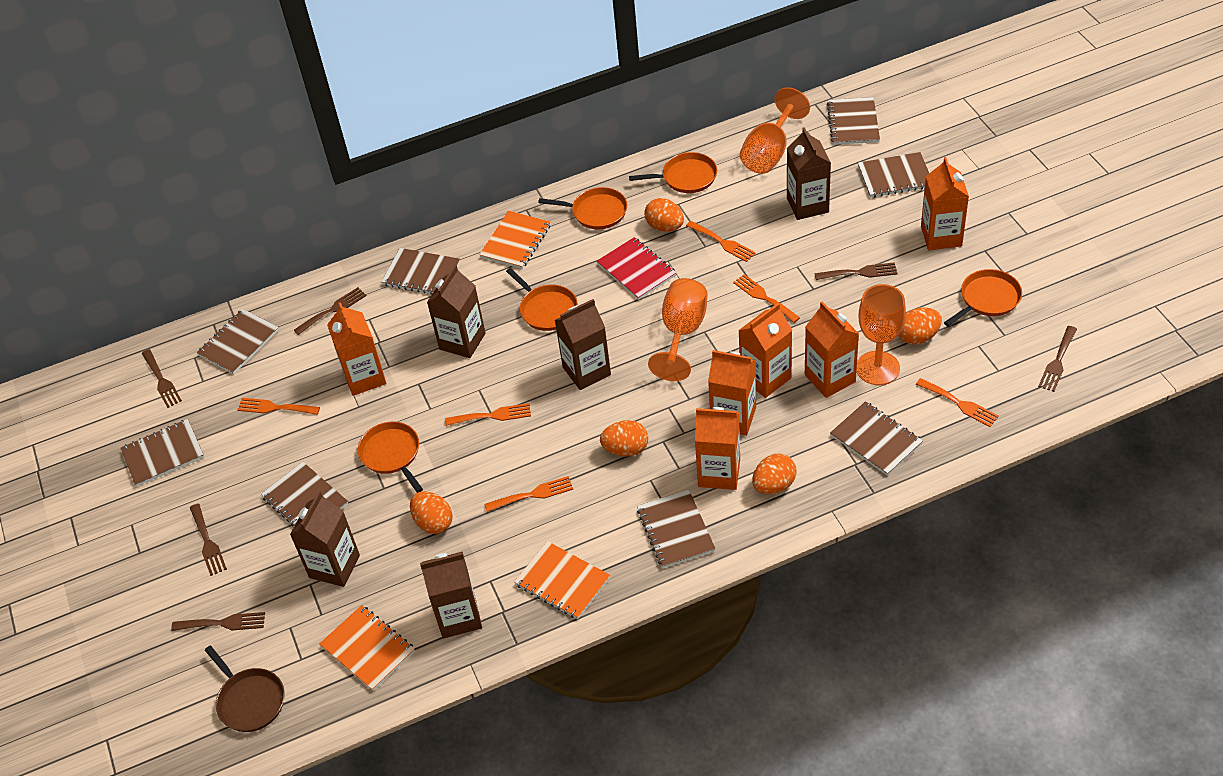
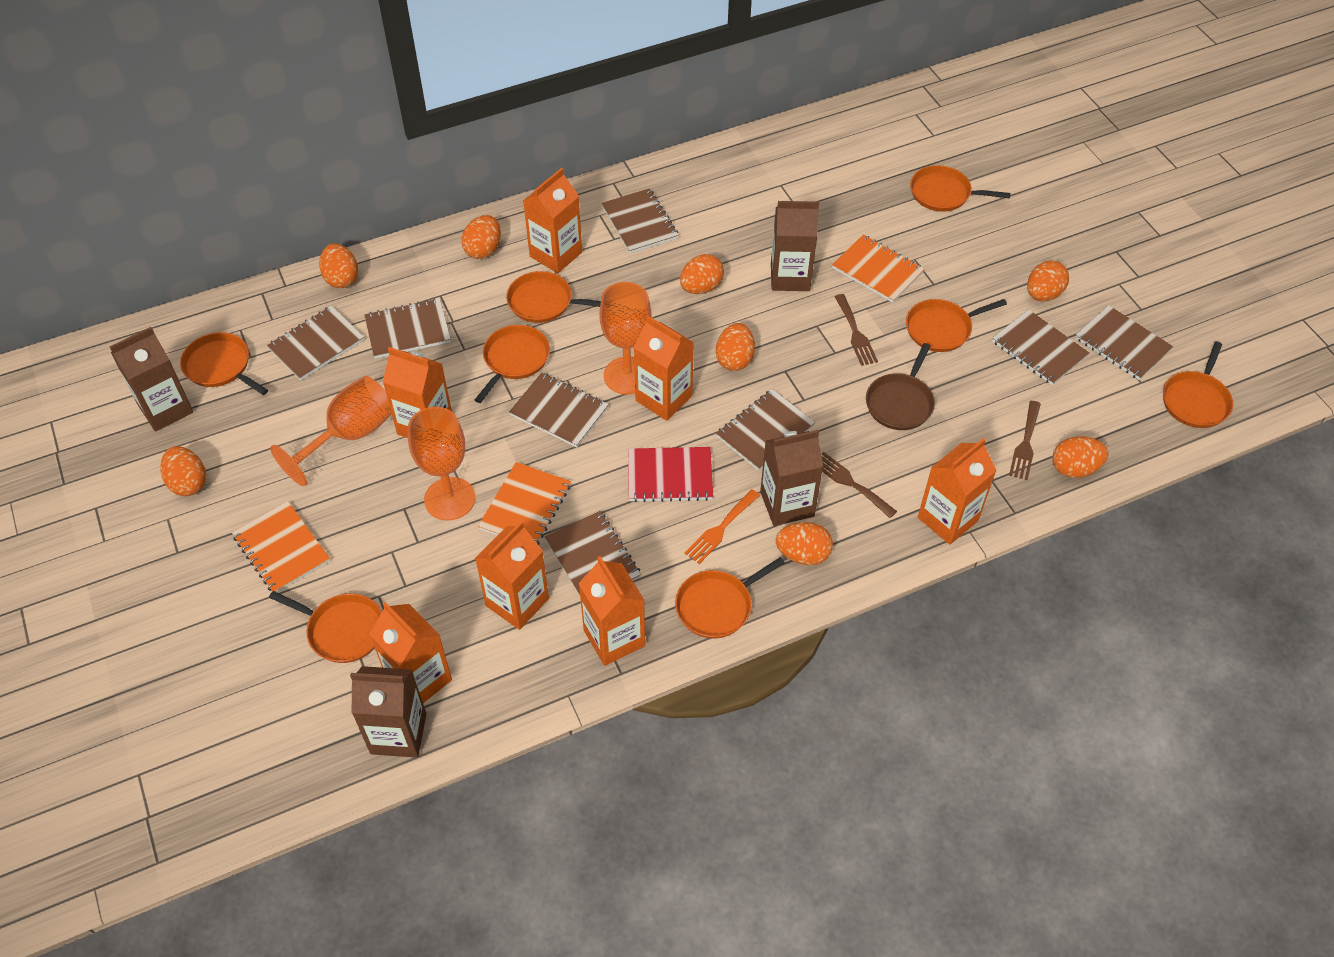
brown carton: [290,491,360,587] [420,552,482,638] [427,265,486,358] [555,299,611,390] [787,127,831,220] = 5 -> [109,327,193,432] [350,666,426,758] [760,430,823,526] [771,201,819,291] = 4
brown fork: [142,349,182,408] [171,612,265,631] [190,504,227,576] [294,287,367,335] [815,262,898,280] [1038,326,1077,392] = 6 -> [821,452,897,518] [835,294,878,366] [1009,401,1041,480] = 3
orange carton: [327,302,386,396] [695,407,740,490] [708,350,756,436] [738,303,792,398] [805,302,859,398] [921,157,969,250] = 6 -> [370,602,452,703] [383,347,452,438] [475,521,549,630] [523,168,582,273] [578,556,645,666] [634,316,694,421] [918,438,997,545] = 7
orange egg: [410,491,453,534] [600,420,648,457] [644,198,684,232] [752,454,796,494] [899,308,942,345] = 5 -> [160,446,206,496] [319,243,358,288] [461,215,501,259] [680,254,724,294] [716,323,755,371] [776,522,833,565] [1027,261,1069,301] [1052,436,1109,478] = 8
orange fork: [237,398,320,415] [445,403,531,426] [484,476,573,512] [686,221,756,262] [733,274,800,323] [916,378,999,427] = 6 -> [684,489,760,564] = 1
orange pan: [358,422,423,493] [506,268,578,331] [538,187,627,229] [629,152,717,193] [944,269,1022,326] = 5 -> [180,332,268,395] [269,591,382,663] [475,325,550,403] [506,271,601,323] [675,557,785,638] [906,299,1007,352] [910,165,1011,211] [1163,342,1233,428] = 8

